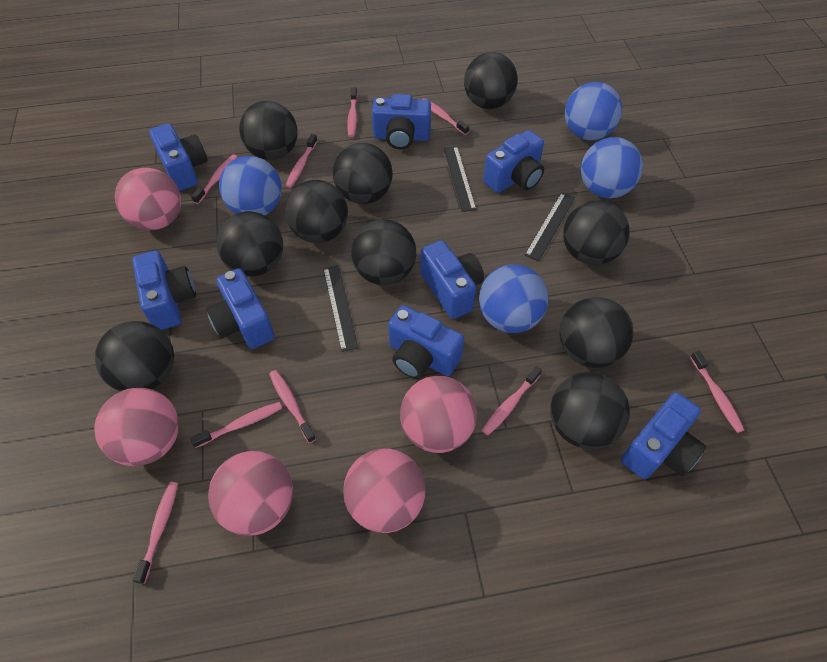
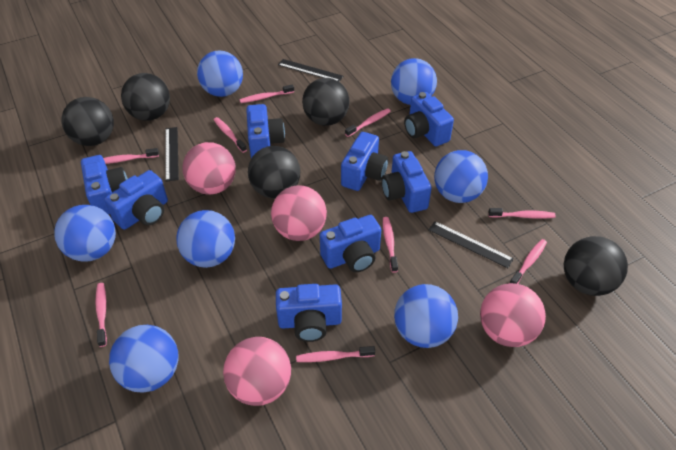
black ball: [95,321,174,392] [216,211,283,277] [239,101,298,160] [285,180,348,243] [333,143,393,204] [351,219,416,285] [464,52,518,109] [550,372,630,449] [560,297,634,368] [563,200,630,265] = 10 -> [62,97,114,146] [121,73,170,121] [248,146,300,198] [302,78,350,126] [564,236,628,296] = 5
blue ball: [219,156,282,215] [479,264,548,333] [565,82,622,140] [581,137,643,198] = 4 -> [54,205,116,262] [109,325,178,393] [176,210,235,268] [197,50,243,97] [391,58,437,105] [394,284,458,348] [434,150,488,203] = 7
pink ball: [94,388,179,466] [114,168,181,230] [208,451,293,536] [343,449,426,533] [400,376,477,453] = 5 -> [183,142,236,195] [223,337,291,406] [271,186,327,241] [480,283,546,347] = 4

